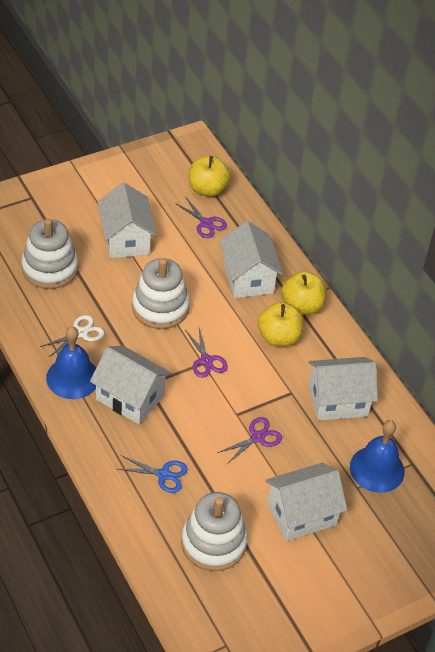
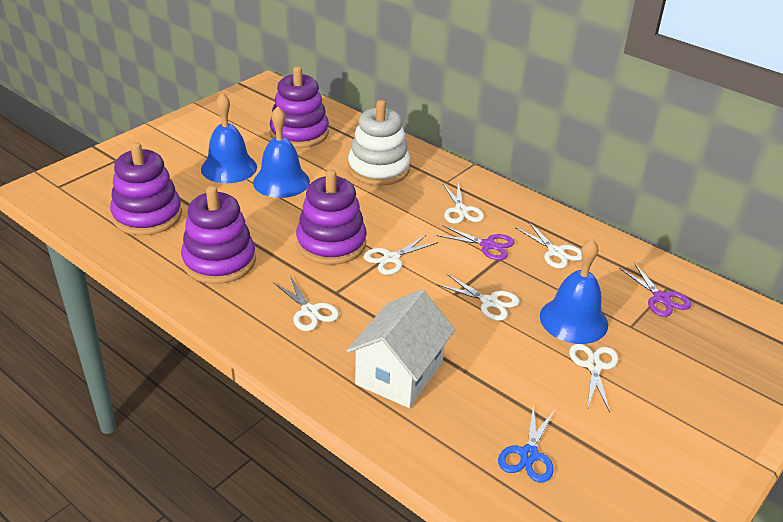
blue bell: [46,326,97,399] [350,420,405,493] = 2 -> [201,93,257,183] [253,106,310,198] [540,239,608,344] = 3
purple scissors: [175,196,227,238] [185,328,228,378] [217,417,282,464] = 3 -> [436,225,515,260] [619,263,691,317] = 2
purple stacking toy: none = 0 -> [110,142,182,235] [181,186,256,284] [270,66,329,148] [296,169,367,265] = 4
white house: [90,346,172,424] [98,183,157,258] [220,221,283,298] [265,463,347,541] [308,357,378,421] = 5 -> [346,289,455,408] = 1
white scissors: [40,315,105,357] = 1 -> [273,276,339,331] [364,234,438,275] [437,274,519,321] [442,181,484,224] [515,221,582,268] [569,344,618,412] = 6
white stacking toy: [21,218,78,289] [132,258,190,329] [181,492,248,571] = 3 -> [348,100,410,186] = 1
yellow apple: [189,156,230,197] [258,302,303,347] [281,271,326,315] = 3 -> none = 0

